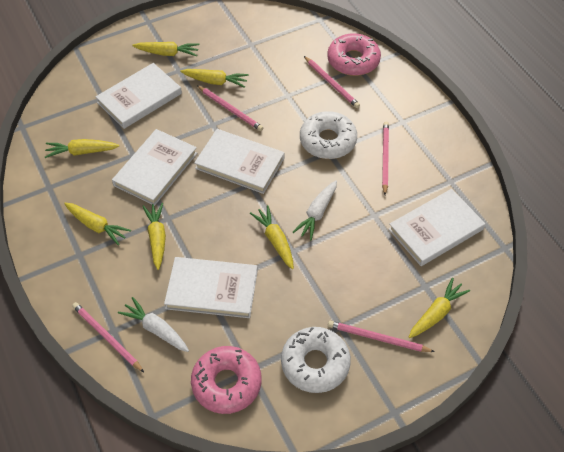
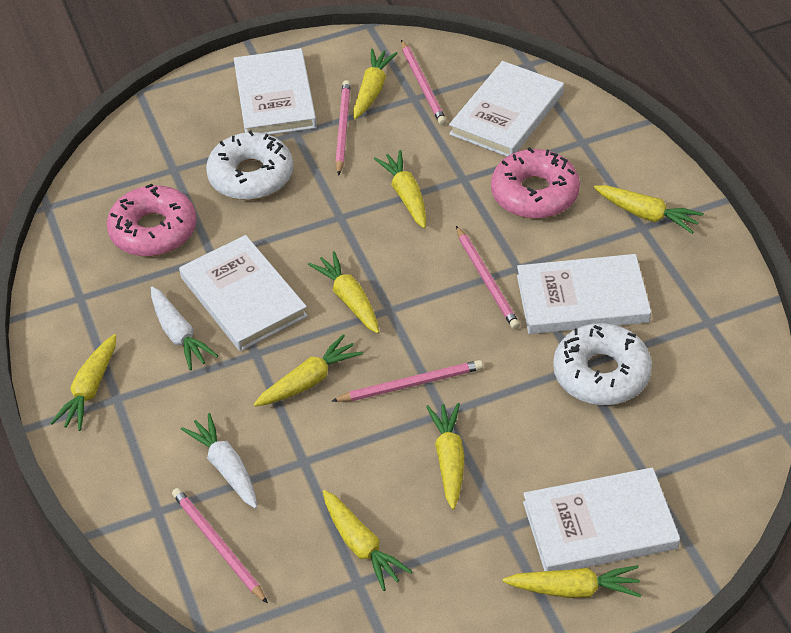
yellow carrot: [45,139,119,158] [64,203,131,245] [132,42,199,56] [142,203,166,270] [180,69,249,88] [250,205,294,269] [409,278,470,338] = 7 -> [50,334,116,431] [254,334,363,406] [308,251,379,334] [323,490,413,591] [353,48,398,119] [374,150,426,228] [426,403,465,510] [503,565,641,598] [593,185,704,234] = 9

